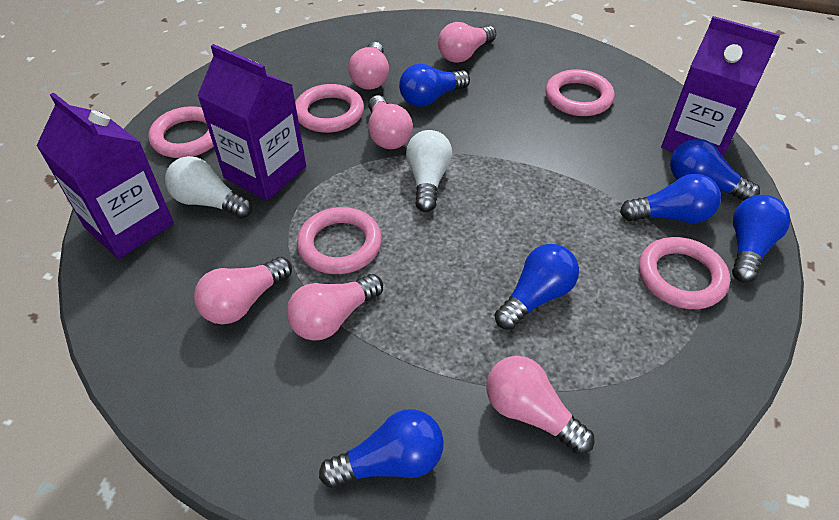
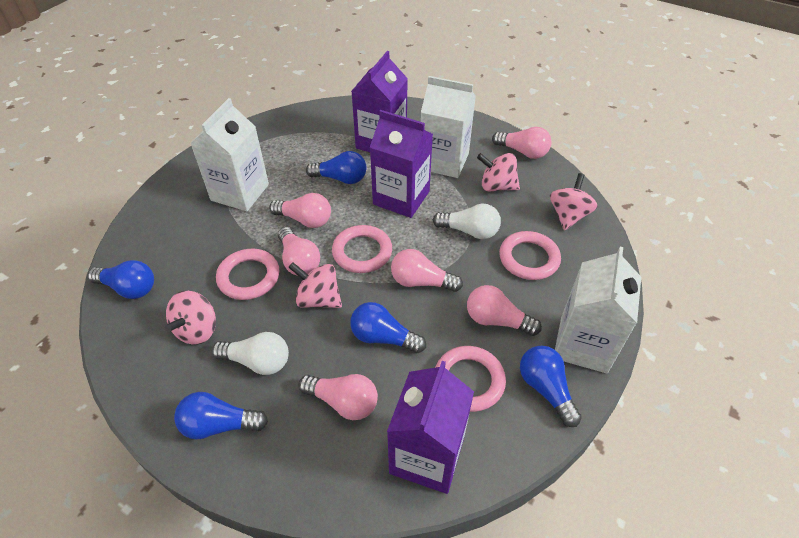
blue light bulb: [319,409,444,488] [399,64,470,107] [495,244,579,330] [620,174,721,223] [670,139,760,201] [732,195,790,283] = 6 -> [88,260,154,299] [174,392,268,440] [306,151,366,184] [350,302,426,353] [520,346,582,427] = 5
pink ring: [148,106,214,158] [295,84,364,133] [297,207,382,274] [545,69,615,116] [639,237,730,309] = 5 -> [216,249,280,300] [332,225,392,273] [435,346,506,412] [499,231,561,280] = 4
pink spinning top: none = 0 -> [165,291,216,345] [288,262,342,308] [477,153,520,192] [550,173,597,231] = 4
white carton: none = 0 -> [190,98,269,211] [421,76,476,178] [555,246,641,373] = 3

